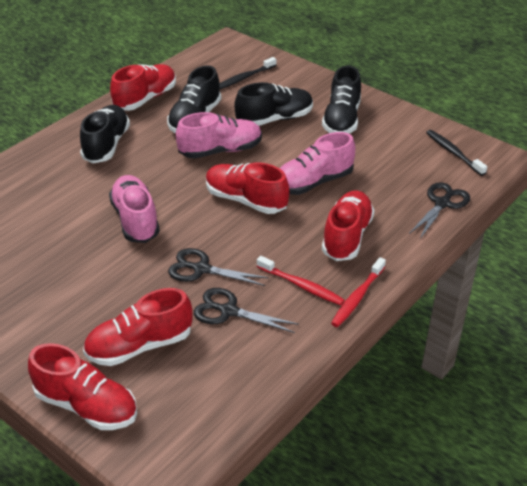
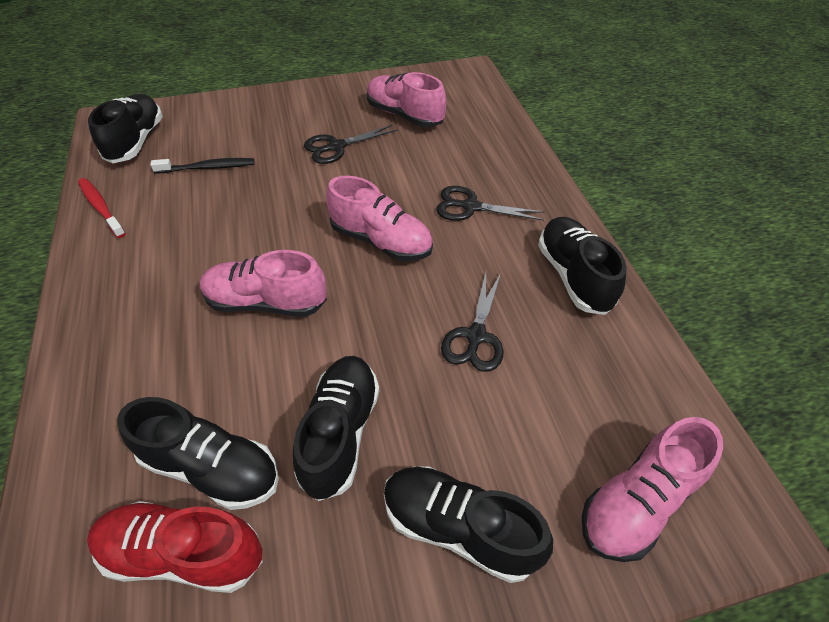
black shoe: [80,105,130,163] [167,65,221,133] [234,82,313,126] [322,66,361,133] = 4 -> [88,94,163,163] [118,397,279,510] [293,356,379,501] [384,466,553,583] [538,217,627,315] = 5
black toothbrush: [219,57,276,90] [426,130,487,176] = 2 -> [150,158,255,174] = 1
pink shoe: [109,175,160,243] [176,112,262,159] [279,132,355,195] = 3 -> [200,250,327,317] [326,176,433,261] [367,72,446,127] [582,417,723,562] = 4
red shoe: [28,343,137,430] [83,288,193,366] [110,64,176,111] [206,162,289,214] [322,191,375,261] = 5 -> [87,501,263,593] = 1
red toothbrush: [257,256,345,305] [331,257,386,327] = 2 -> [78,178,126,238] = 1

